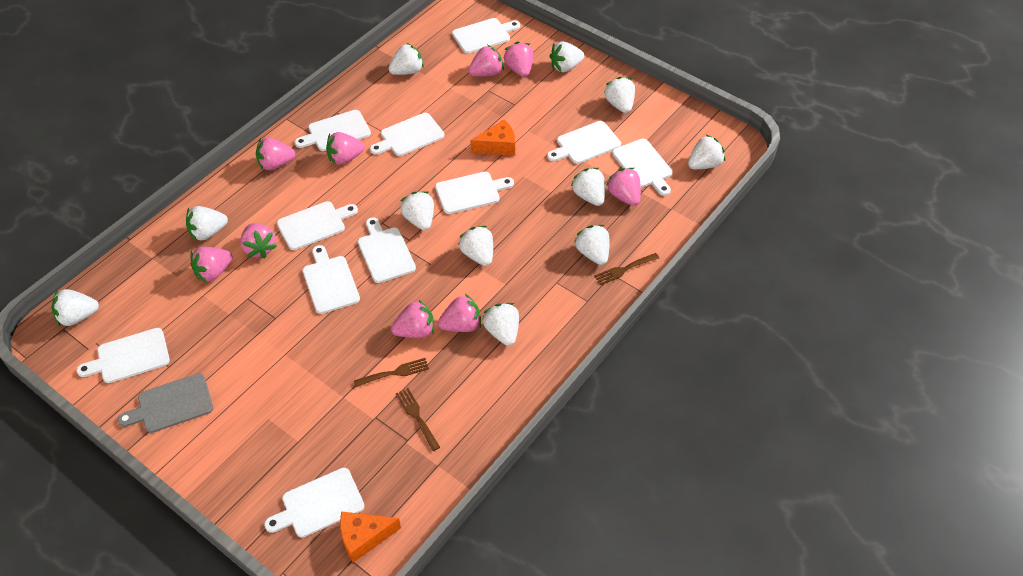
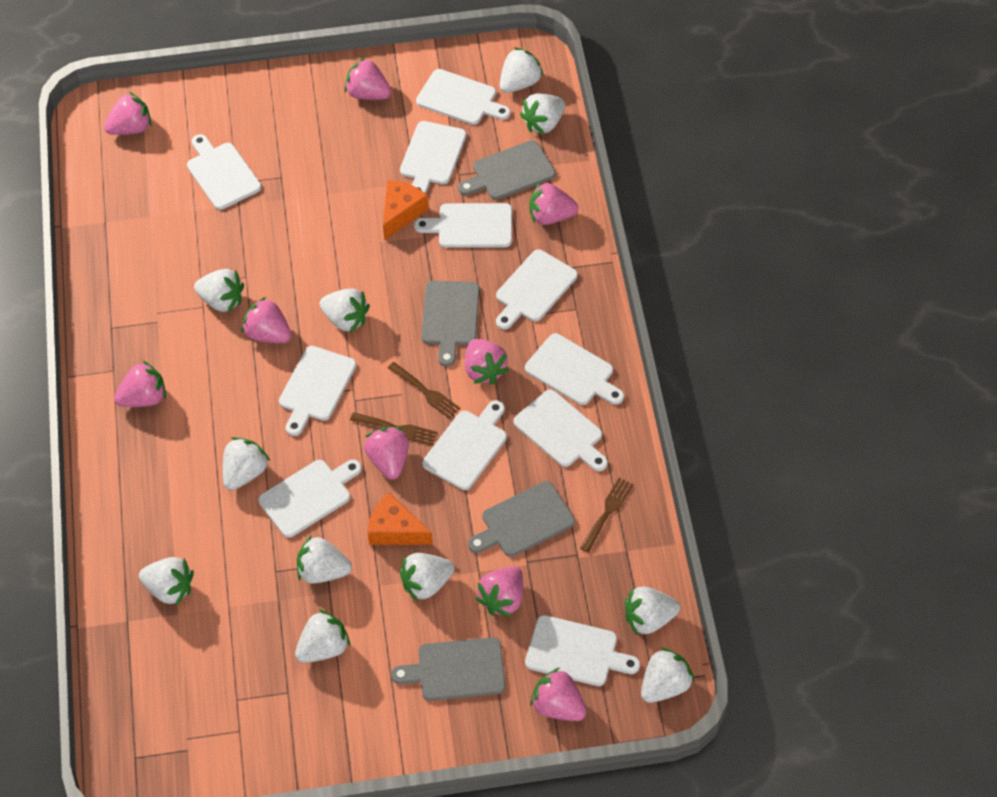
grey cutting board: [117,373,213,433] = 1 -> [391,637,505,701] [421,281,479,367] [458,140,555,200] [468,481,575,557] = 4

